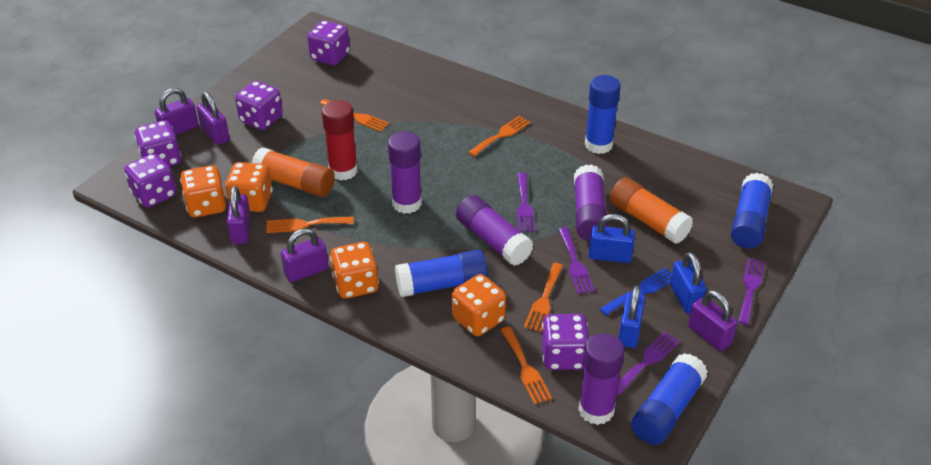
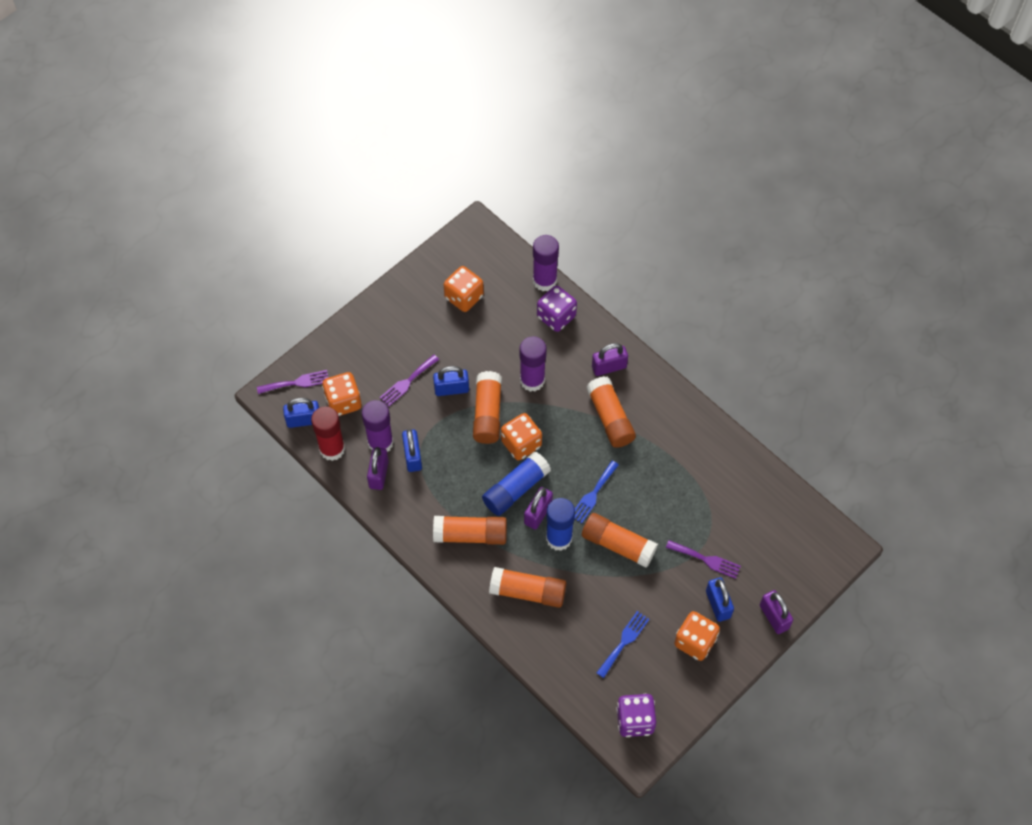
blue fork: [600,268,672,316] = 1 -> [575,461,619,523] [597,611,649,678] = 2
blue glue stick: [395,249,488,297] [585,75,621,154] [631,353,708,445] [731,173,773,248] = 4 -> [482,451,551,516] [546,498,575,551] = 2
blue padlock: [589,214,635,263] [618,285,645,348] [670,252,707,314] = 3 -> [283,398,319,428] [402,429,422,472] [433,366,469,396] [706,578,734,622] = 4
orange fork: [266,217,354,233] [320,99,389,132] [468,116,530,157] [501,327,552,404] [524,263,563,332] = 5 -> none = 0
orange glue stick: [252,147,335,197] [610,177,693,244] = 2 -> [433,516,507,545] [473,371,502,444] [489,567,566,608] [582,513,658,568] [586,376,636,448] = 5
purple dice: [124,153,176,208] [135,120,181,167] [235,81,283,130] [307,21,350,65] [542,314,589,370] = 5 -> [537,286,577,332] [616,694,656,737] = 2
purple fork: [517,172,535,232] [558,227,594,294] [616,332,680,395] [738,258,765,325] = 4 -> [257,370,329,394] [380,355,439,406] [666,540,741,579] = 3
purple glue stick: [388,132,422,214] [456,195,533,266] [574,164,609,241] [578,333,624,425] = 4 -> [362,400,394,452] [520,336,547,392] [533,235,559,291] = 3
purple padlock: [155,88,198,135] [197,92,230,145] [227,186,251,244] [281,228,328,282] [688,290,737,351] = 5 -> [367,447,389,490] [524,487,553,530] [592,343,628,376] [760,590,793,634] = 4

